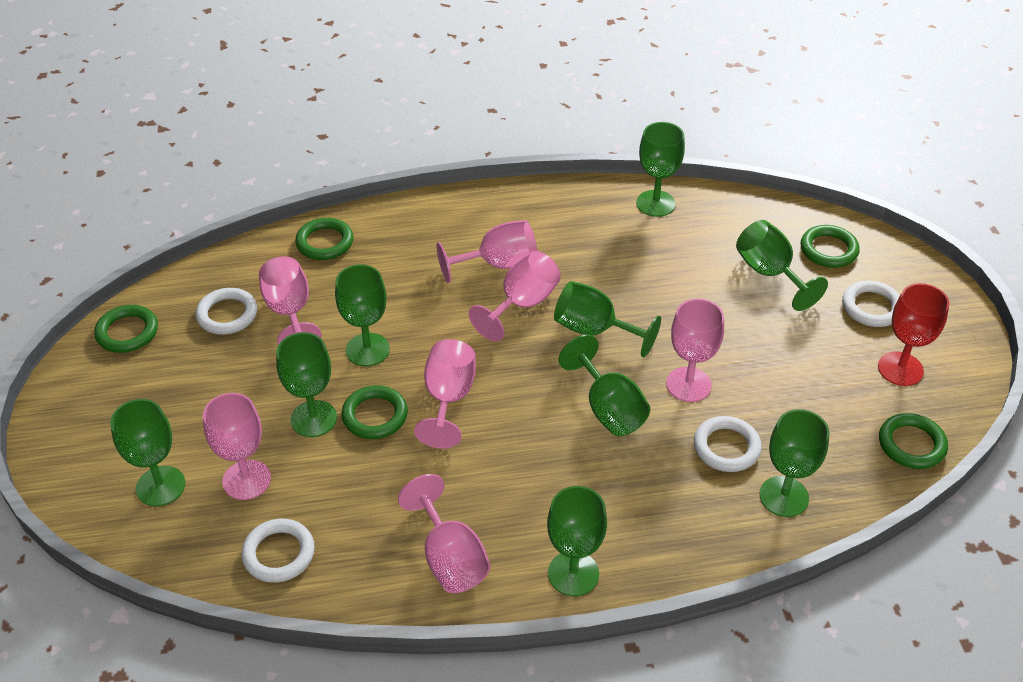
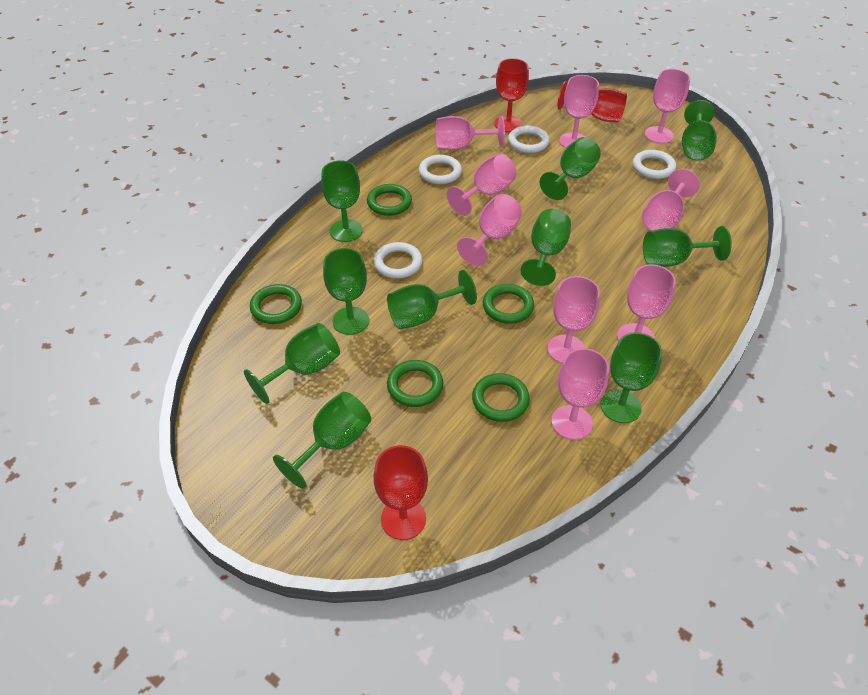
green goblet: [110,399,185,506] [276,332,337,437] [335,264,390,366] [547,486,607,596] [554,281,661,357] [559,335,650,436] [636,122,685,217] [736,220,828,311] [760,409,829,517] = 9 -> [244,323,340,404] [273,392,371,489] [321,160,363,242] [323,248,369,335] [387,270,477,329] [520,209,571,286] [540,137,601,200] [601,332,662,423] [643,226,732,267] [682,100,717,161] = 10
pink goblet: [203,393,271,500] [259,256,322,345] [398,474,491,593] [414,339,476,449] [436,220,537,283] [469,250,561,341] [666,299,724,402] = 7 -> [436,116,505,150] [447,154,516,216] [457,194,522,266] [548,276,600,363] [551,348,609,440] [559,75,599,148] [617,264,676,341] [642,169,700,231] [645,69,690,144] = 9
red goblet: [878,283,949,386] = 1 -> [374,445,428,540] [494,58,529,132] [558,81,627,122] = 3

